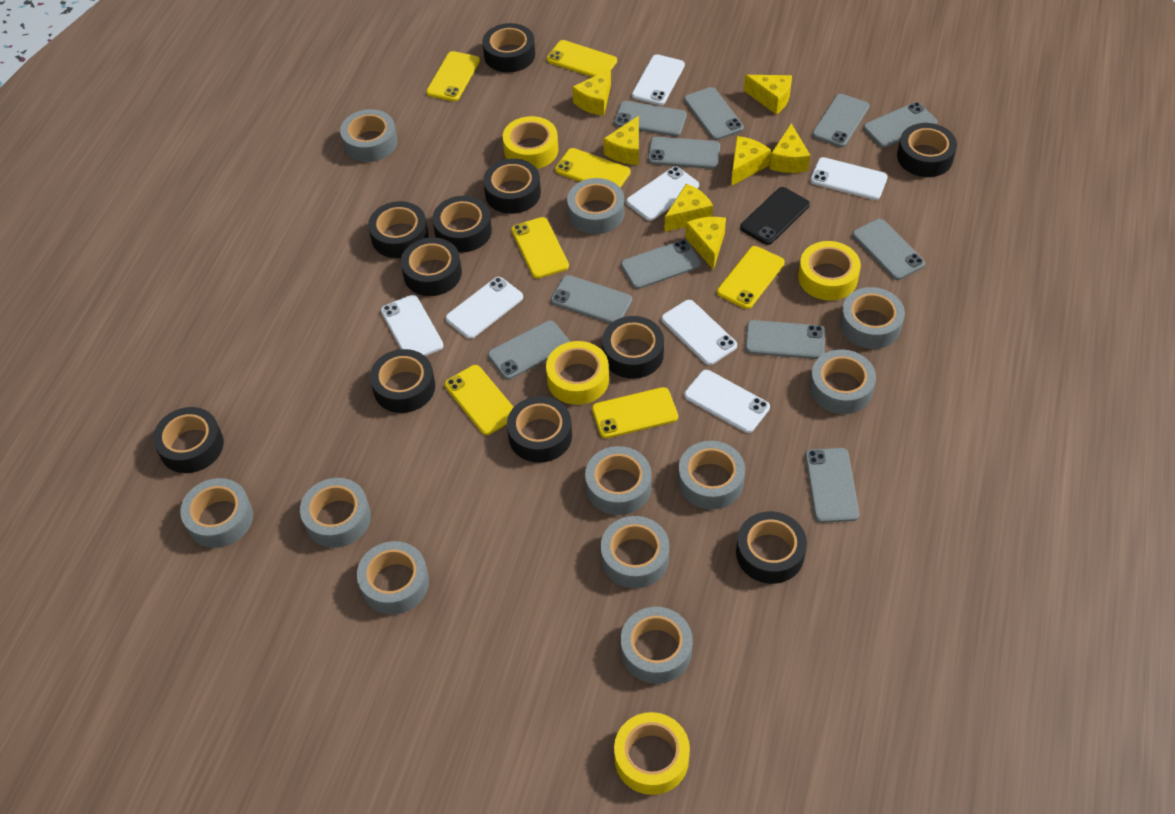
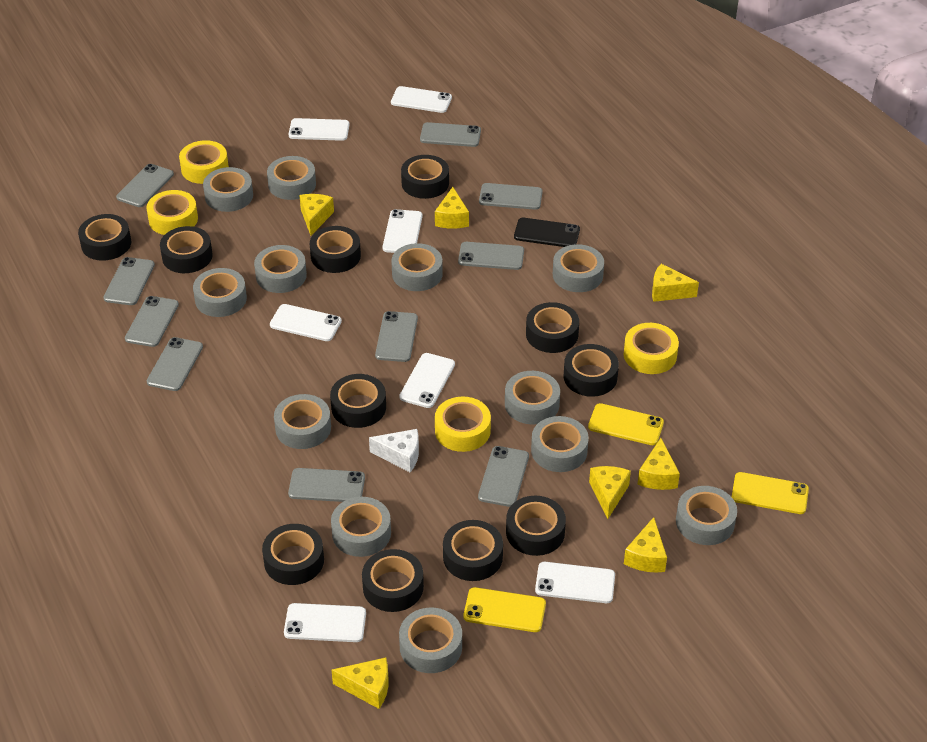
grey phone: [488,320,570,380] [551,275,632,324] [614,101,687,137] [621,240,701,289] [648,137,720,169] [684,87,744,140] [745,320,825,359] [805,448,859,523] [812,94,870,147] [852,219,925,280] [863,102,937,148] = 11 -> [103,257,155,305] [116,164,174,207] [125,296,179,347] [147,337,203,391] [288,468,365,502] [375,311,418,362] [420,122,481,147] [458,242,524,270] [478,446,529,507] [479,183,543,210] = 10
grey tape: [180,478,253,548] [300,478,371,548] [340,109,397,162] [357,541,429,614] [567,178,624,234] [585,446,652,515] [601,516,669,588] [621,607,693,684] [678,441,745,510] [810,349,876,414] [840,287,905,349] = 11 -> [193,268,247,317] [203,167,253,212] [254,245,307,293] [267,156,316,200] [274,394,331,449] [331,497,391,557] [391,243,443,291] [399,608,462,673] [505,371,560,424] [531,416,589,472] [553,244,604,292] [676,486,737,545] = 12
white cheese: none = 0 -> [369,429,419,472] = 1
yellow phone: [426,51,480,101] [444,365,514,435] [511,217,569,279] [547,40,617,77] [555,148,631,188] [592,387,678,438] [717,246,785,309] = 7 -> [464,587,546,632] [588,403,664,445] [732,472,809,514] = 3

